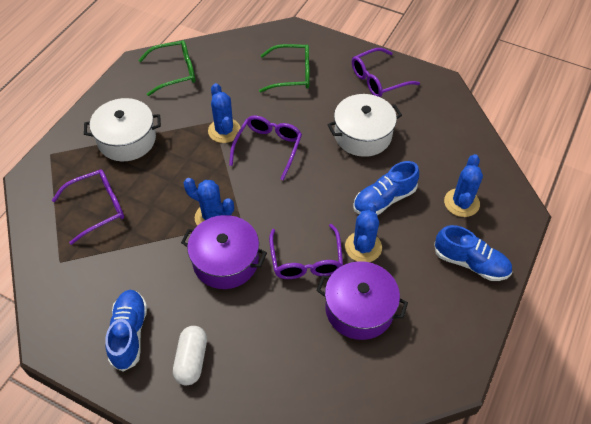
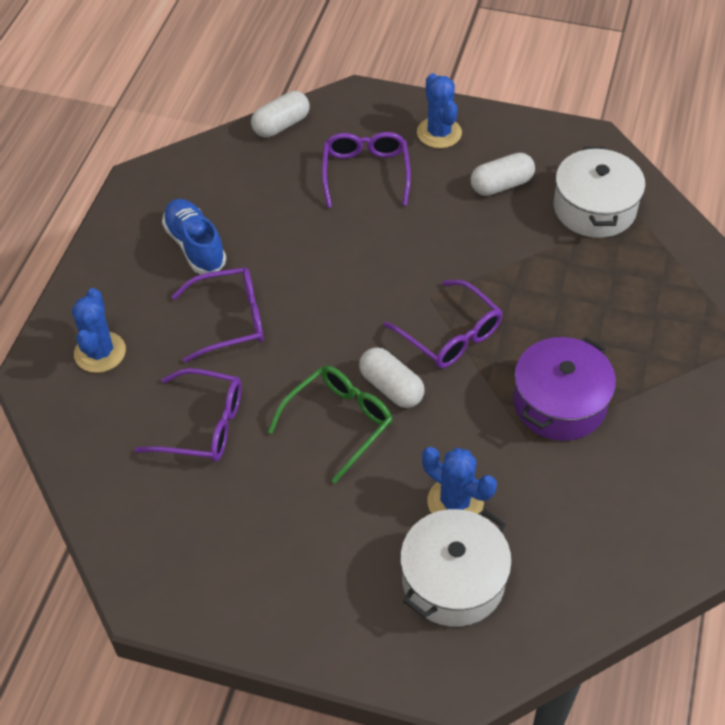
blue cactus: [184,178,234,226] [208,83,241,143] [345,203,382,262] [444,154,483,217] = 4 -> [72,288,126,373] [417,73,462,148] [422,447,497,514] = 3
blue shoe: [105,290,147,372] [353,161,419,215] [434,225,512,281] = 3 -> [162,199,226,275] = 1
green glasses: [138,40,195,96] [259,44,310,92] = 2 -> [268,366,393,483] = 1
purple pot: [181,215,267,289] [316,261,408,340] = 2 -> [513,337,616,441] = 1
white capsule: [173,326,207,386] = 1 -> [251,91,310,138] [359,347,424,408] [471,153,535,196] = 3

